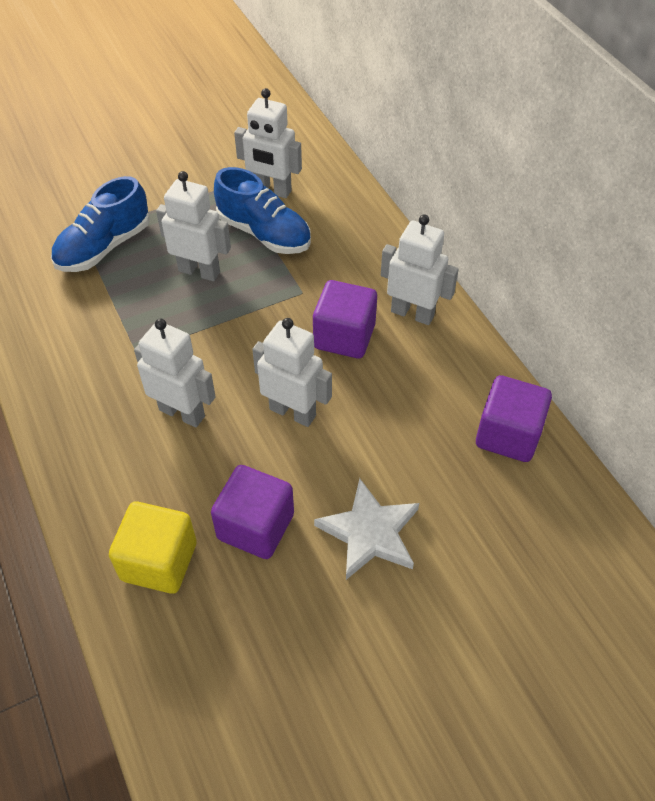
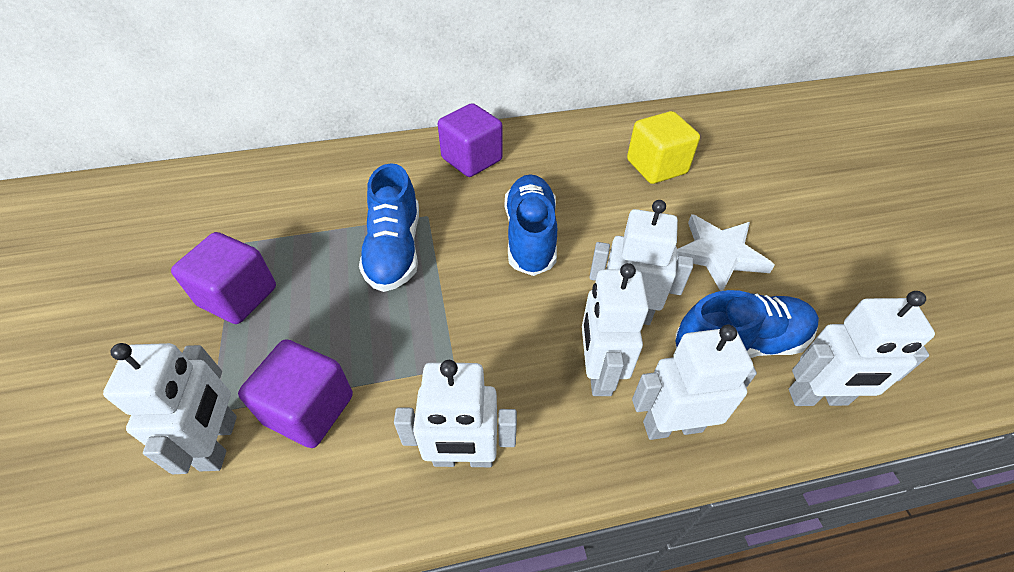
blue shoe: [51,176,150,272] [214,167,311,254] = 2 -> [359,163,419,292] [505,174,557,276] [675,290,819,358] = 3
white robot: [134,318,216,427] [156,171,231,281] [234,88,302,198] [252,318,332,427] [381,214,459,325] = 5 -> [103,343,237,474] [394,360,517,467] [582,263,649,396] [589,200,693,325] [632,325,757,440] [789,291,935,406] = 6

